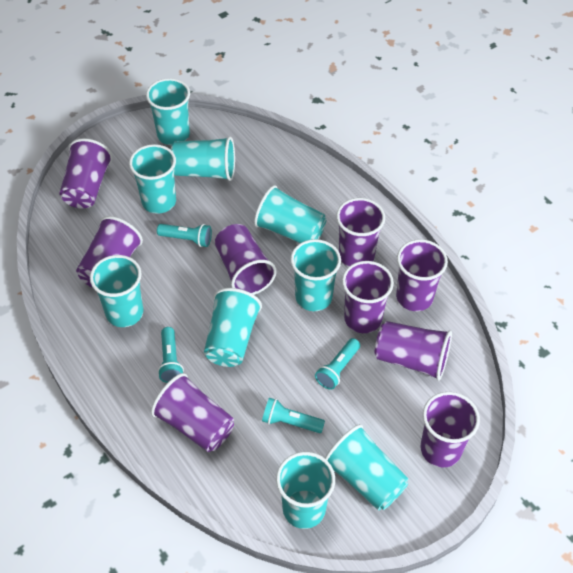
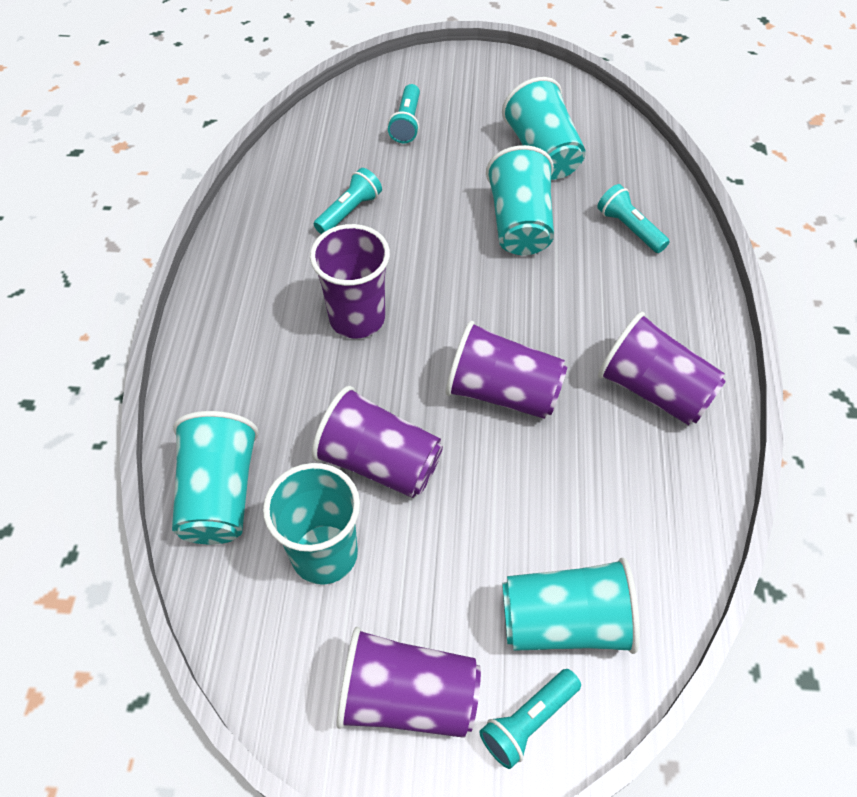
purple cup: [60,138,113,209] [76,216,143,288] [151,373,234,452] [215,224,277,295] [336,198,385,267] [342,261,394,333] [375,321,452,381] [396,239,448,311] [420,392,480,468] = 9 -> [310,224,390,338] [312,386,443,498] [336,627,481,738] [446,321,567,419] [598,312,726,425] = 5
turquoise cup: [90,255,143,327] [129,144,176,214] [146,78,190,145] [171,136,235,181] [204,288,262,367] [254,185,326,243] [276,452,335,529] [290,239,341,311] [325,424,408,510] = 9 -> [172,411,259,544] [263,463,360,585] [486,145,554,255] [502,77,586,180] [502,558,640,654] = 5

